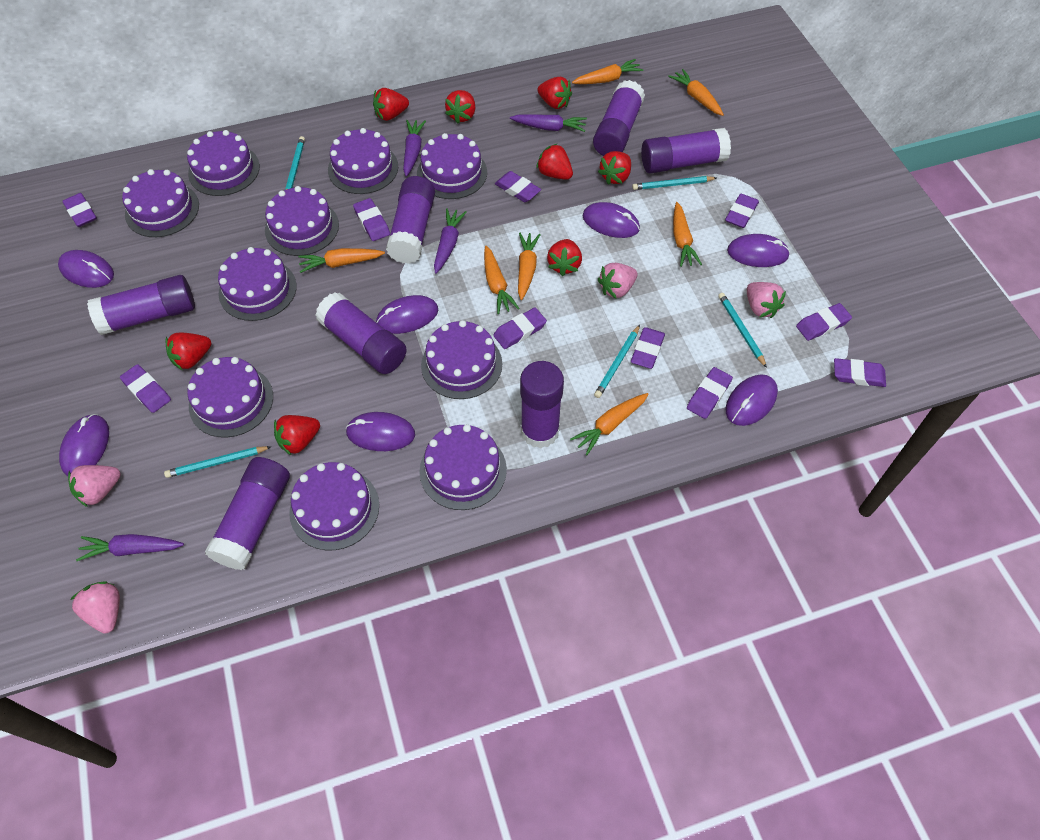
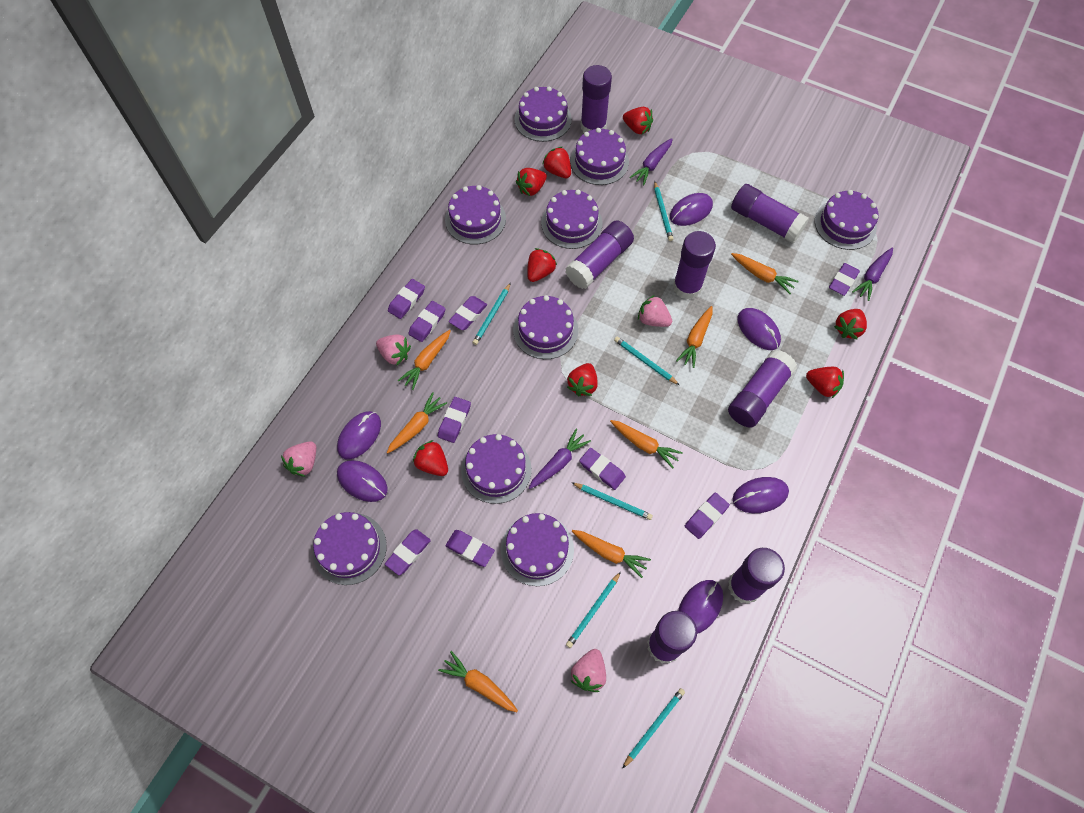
purple cake: [122,169,199,237] [187,130,260,196] [187,357,273,438] [218,247,297,321] [265,186,339,256] [289,462,379,550] [328,128,398,194] [417,133,487,199] [419,424,507,510] [421,320,502,399] = 10 -> [313,512,387,585] [445,185,506,245] [461,434,532,504] [501,513,574,586] [513,295,578,359] [514,86,572,142] [541,190,602,249] [570,128,629,185] [815,190,878,250] = 9
purple carrot: [76,534,184,561] [403,120,426,177] [434,208,467,274] [510,114,587,132] = 4 -> [529,429,591,489] [629,138,673,185] [852,247,893,301] = 3
purple eraser: [62,193,97,227] [120,364,171,413] [353,198,390,241] [493,308,547,349] [495,171,541,202] [631,327,665,369] [687,367,733,419] [725,194,759,228] [796,303,852,341] [834,358,886,387] = 10 -> [385,529,431,575] [388,279,425,319] [408,301,445,342] [438,397,471,443] [445,530,495,567] [449,296,487,330] [579,448,626,490] [685,493,730,539] [829,263,860,296] = 9
purple mouse: [58,250,114,288] [59,414,109,476] [346,412,415,451] [376,295,438,334] [583,202,640,238] [726,375,778,426] [727,234,790,267] = 7 -> [337,411,381,460] [337,460,388,502] [670,193,713,226] [678,580,723,634] [733,477,789,513] [737,308,781,350] = 6
turquoise pencil: [164,446,271,478] [285,136,305,190] [594,325,640,398] [632,176,717,190] [718,293,767,368] = 5 -> [472,283,511,345] [566,572,621,648] [571,482,653,520] [614,337,679,385] [622,688,685,769] [654,181,673,241] = 6

